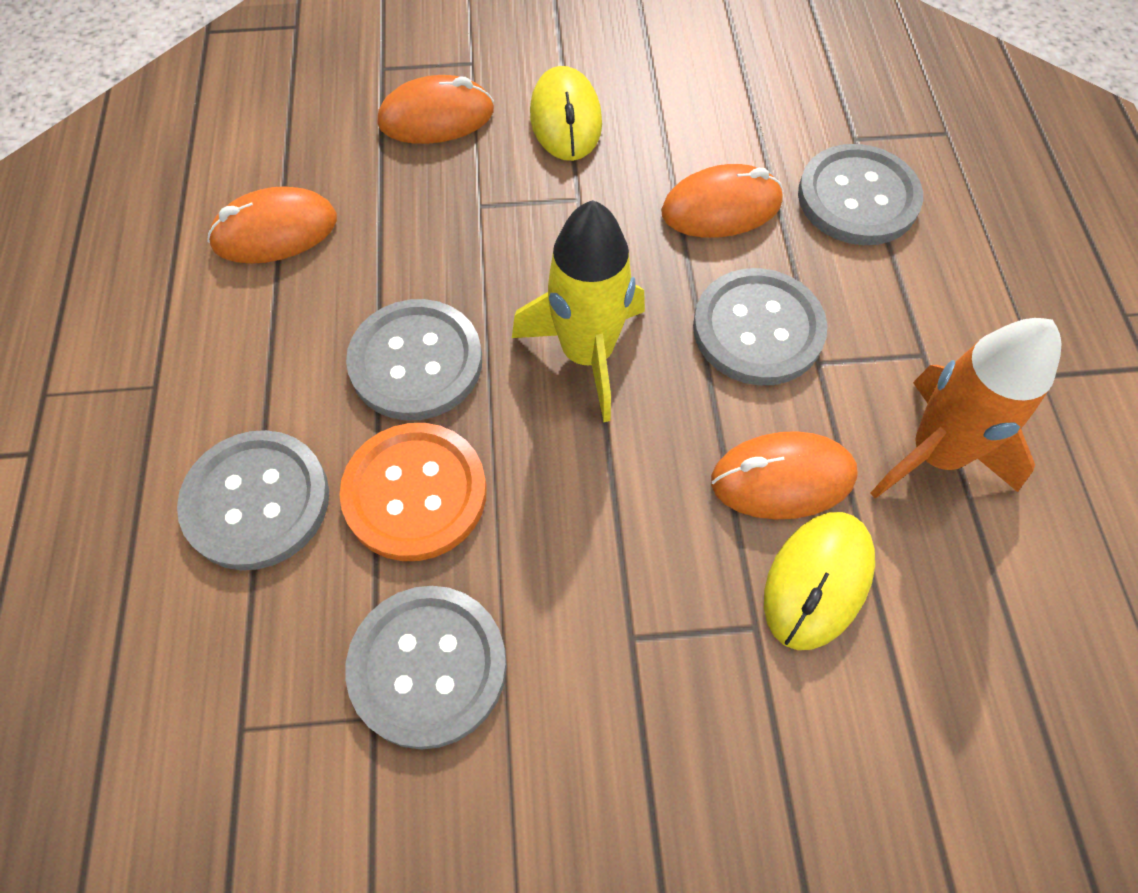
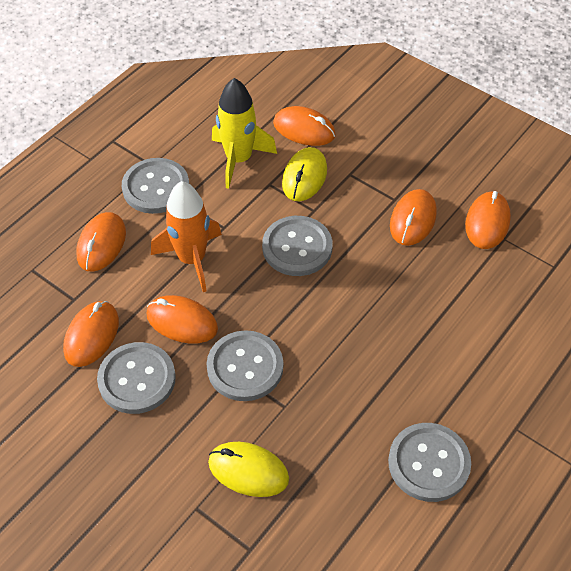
orange button: [339,423,487,561] = 1 -> none = 0
orange mouse: [207,186,337,264] [378,75,494,144] [661,164,783,238] [711,431,858,520] = 4 -> [63,301,119,367] [76,212,126,272] [147,295,218,344] [273,106,336,146] [390,189,437,246] [465,191,511,249] = 6

